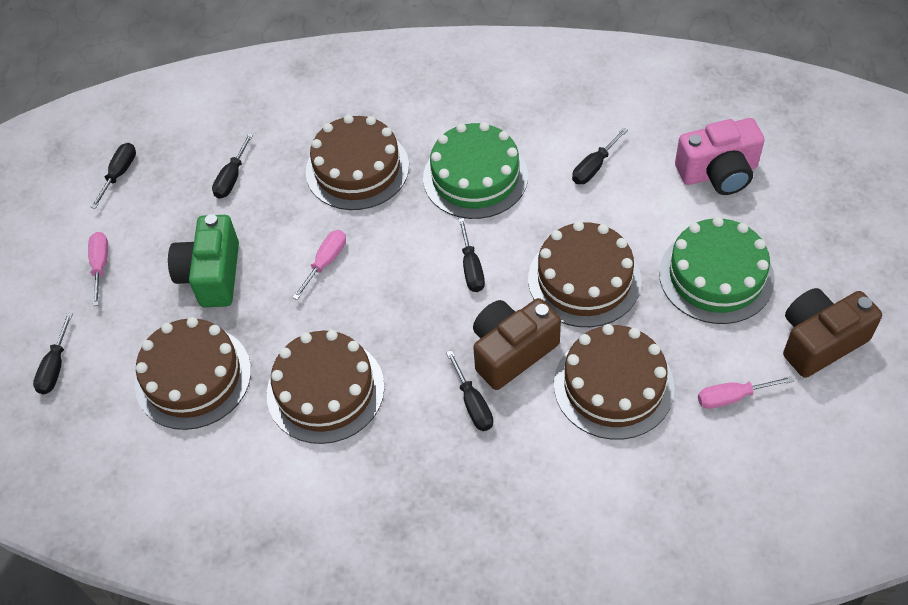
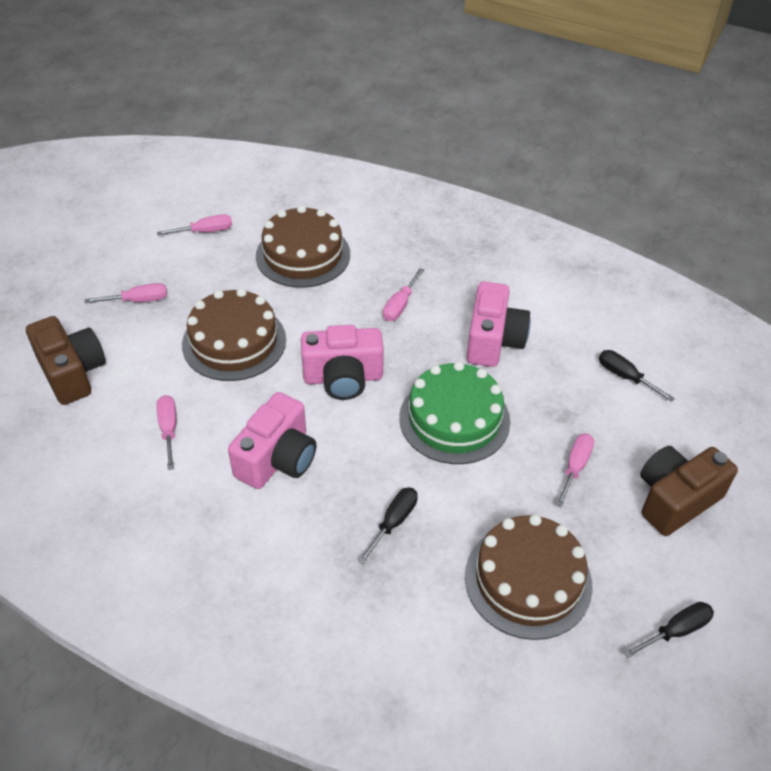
black screwdriver: [33,313,73,395] [90,143,136,209] [212,133,253,199] [446,350,493,431] [458,218,485,292] [572,128,628,184] = 6 -> [358,487,418,564] [599,350,675,402] [623,602,714,658] = 3
brown cake: [135,317,251,430] [267,330,385,444] [306,115,409,210] [528,221,641,327] [554,324,675,440] = 5 -> [182,288,286,381] [256,205,350,288] [465,514,593,640] = 3
green cake: [423,122,528,219] [659,217,775,324] = 2 -> [399,361,510,464] = 1
green camera: [168,214,239,307] = 1 -> none = 0
pink camera: [675,118,765,195] = 1 -> [228,392,317,489] [301,325,384,400] [467,281,530,367] = 3
pink screwdriver: [88,232,108,306] [292,230,346,300] [698,376,794,409] = 3 -> [85,283,167,303] [157,214,232,235] [157,395,176,470] [383,268,424,321] [556,434,594,507] = 5

